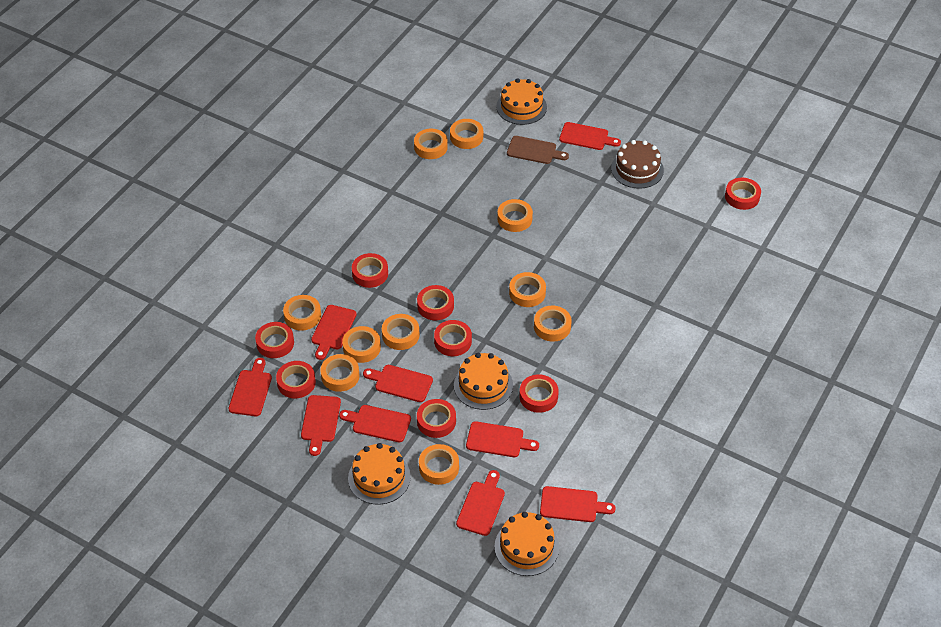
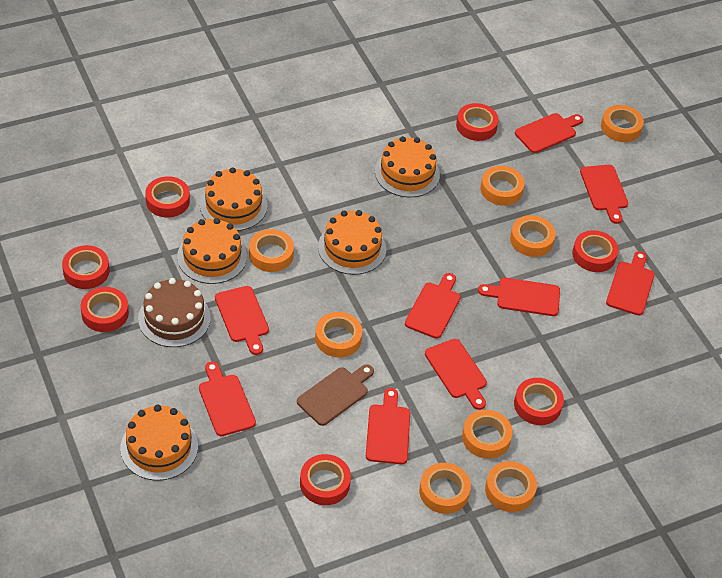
orange cake: [348,443,411,505] [454,353,513,410] [494,512,559,576] [496,78,547,125] = 4 -> [120,405,198,480] [177,218,247,284] [200,167,268,231] [318,210,386,275] [375,136,440,198] = 5
orange tape: [283,295,321,331] [320,354,360,392] [342,326,381,363] [382,314,420,350] [414,129,448,159] [419,444,459,485] [450,119,483,149] [497,199,533,232] [509,272,546,307] [534,305,572,342] = 10 -> [249,229,294,272] [315,312,363,357] [419,463,471,514] [462,410,513,459] [481,166,525,206] [485,461,537,512] [510,215,556,257] [601,105,644,142] = 8
red tape: [255,322,294,358] [276,361,316,398] [352,253,388,288] [417,285,454,320] [417,399,456,438] [434,320,472,356] [519,375,559,413] [725,178,761,210] = 8 -> [62,245,109,289] [81,287,129,332] [145,176,190,218] [300,454,351,505] [456,103,499,141] [514,378,564,425] [572,230,619,272] = 7

